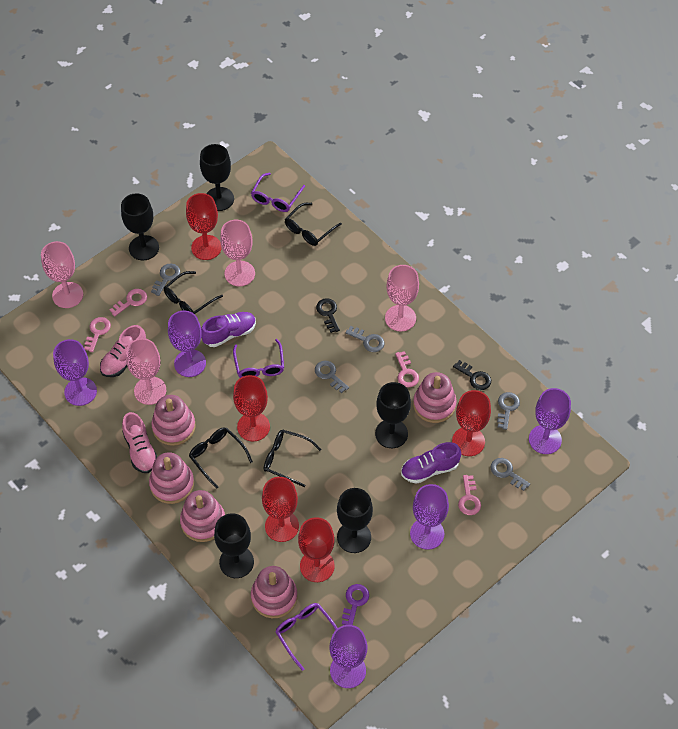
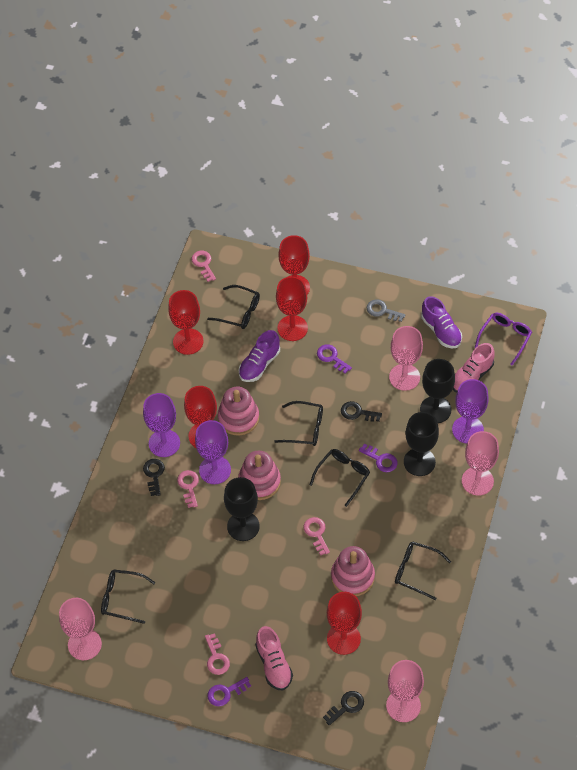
black glasses: [164,271,223,314] [189,428,253,489] [264,429,321,487] [285,203,342,246] = 4 -> [101,570,155,624] [207,285,260,329] [274,401,323,446] [310,449,370,507] [395,542,451,600] = 5
black goblet: [121,193,159,260] [200,144,234,211] [214,513,254,578] [337,488,373,553] [375,382,411,448] = 5 -> [224,477,260,541] [404,412,439,476] [420,359,455,423] = 3
black key: [316,298,340,333] [453,360,491,390] = 2 -> [143,459,165,496] [323,691,364,726] [341,401,382,422] = 3
grey key: [151,264,180,296] [315,361,349,393] [345,326,385,352] [491,458,530,491] [497,392,520,430] = 5 -> [367,299,406,322] = 1
pink stacking toy: [149,452,194,504] [151,395,196,446] [180,490,225,542] [251,566,297,618] [413,372,457,423] = 5 -> [218,387,259,436] [238,451,281,500] [331,546,375,596] = 3
purple glasses: [233,339,284,378] [251,172,305,212] [275,603,338,671] = 3 -> [475,313,532,366] = 1
purple goblet: [53,339,97,406] [168,311,206,377] [329,625,367,688] [410,484,449,550] [529,388,571,454] = 5 -> [143,393,180,457] [195,420,231,484] [452,379,488,444] = 3
purple key: [342,584,369,625] = 1 -> [208,677,251,706] [317,344,352,374] [359,443,398,472] = 3

